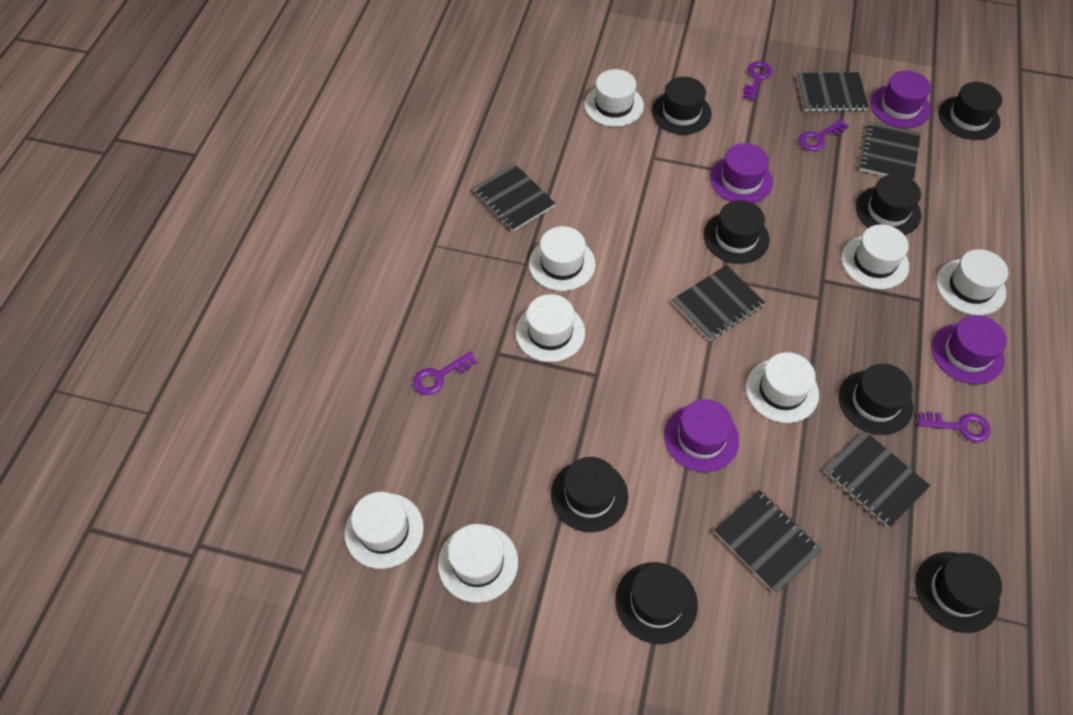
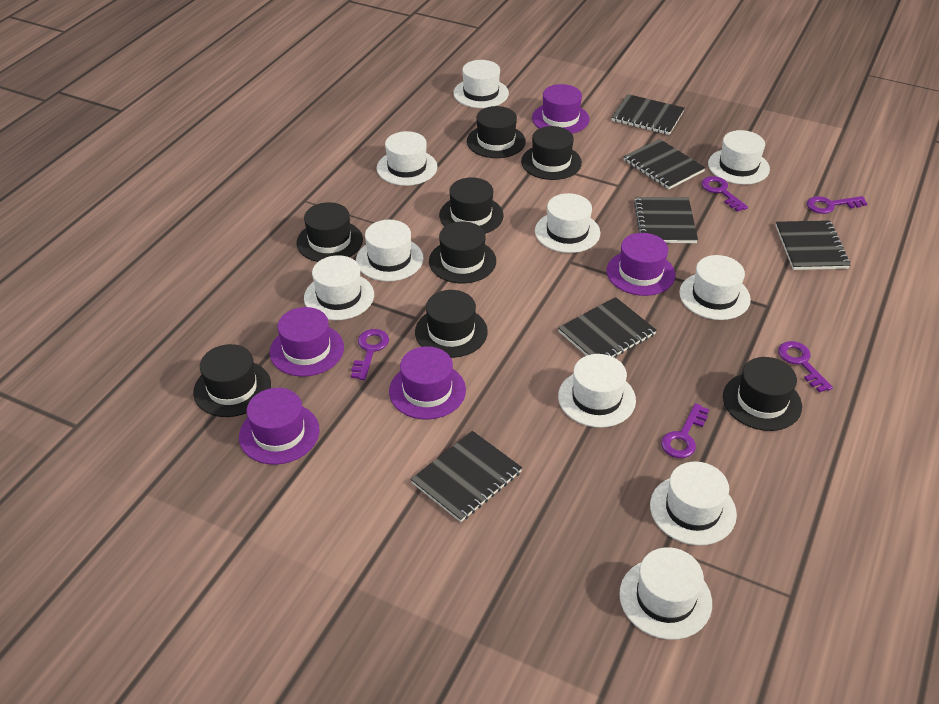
purple hat: [664,399,739,472] [710,143,773,203] [870,71,931,128] [931,315,1007,384] = 4 -> [239,388,320,465] [270,307,344,377] [389,346,466,419] [532,84,589,134] [606,233,675,296] = 5
purple key: [413,351,477,395] [743,61,772,101] [798,119,849,151] [918,412,991,442] = 4 -> [351,329,389,380] [661,403,709,458] [701,176,748,212] [778,341,833,393] [807,196,868,214] = 5
white hat: [344,492,424,569] [438,524,518,603] [515,294,585,362] [529,226,595,291] [585,69,644,127] [746,352,819,423] [841,224,909,289] [936,249,1008,315] = 8 -> [304,255,374,320] [356,220,424,281] [377,131,437,186] [453,60,509,108] [535,193,600,253] [558,354,636,428] [619,547,712,640] [650,461,737,545] [679,255,751,320] [708,130,770,185] = 10

